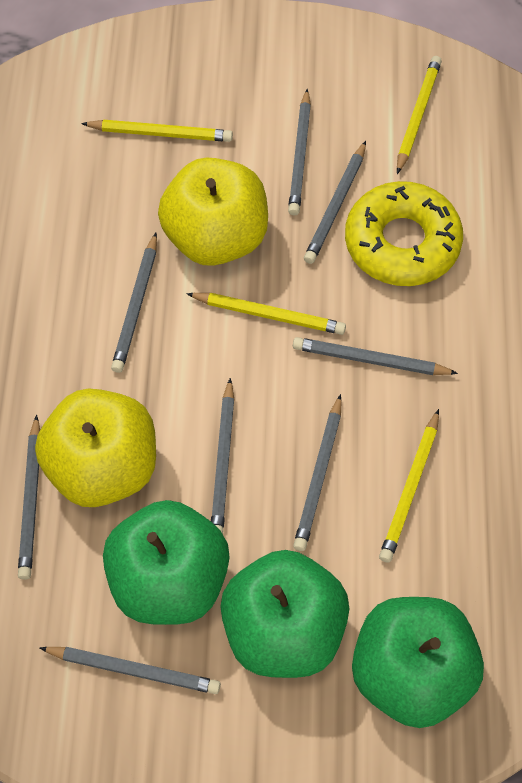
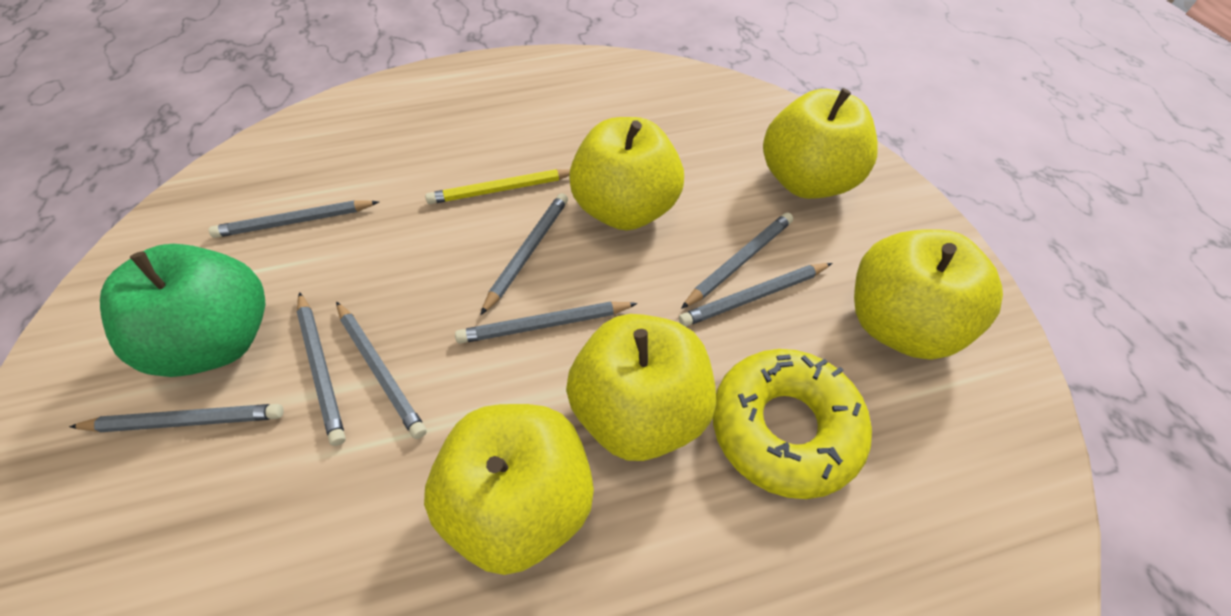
green apple: [103,500,230,625] [220,550,349,678] [352,597,484,728] = 3 -> [100,244,266,377] = 1
yellow apple: [35,389,156,507] [158,157,268,266] = 2 -> [424,404,594,575] [566,314,716,461] [569,117,684,230] [763,88,878,199] [854,229,1003,360] = 5
yellow pencil: [81,120,233,142] [186,293,346,335] [379,409,439,563] [397,56,442,174] = 4 -> [425,169,570,204] = 1

